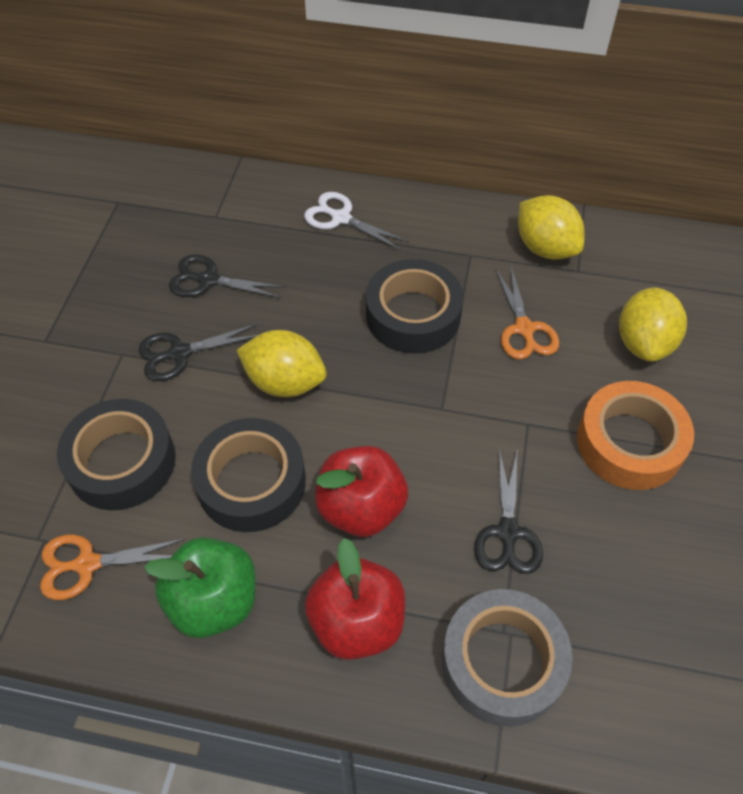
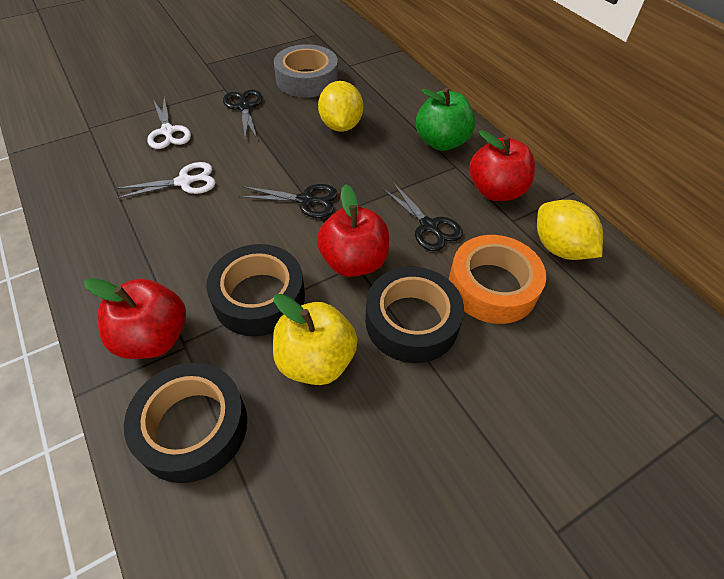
orange scissors: [40,534,185,600] [495,267,559,360] = 2 -> none = 0
red apple: [305,538,405,660] [315,446,408,537] = 2 -> [84,278,186,359] [317,184,389,277] [470,130,535,201] = 3
white scissors: [304,192,409,250] = 1 -> [115,162,216,199] [147,97,191,149] = 2
yellow apple: none = 0 -> [273,294,358,385] = 1
yellow lemon: [237,330,327,397] [518,195,585,259] [619,287,687,362] = 3 -> [318,81,363,132] [537,200,603,260] = 2

